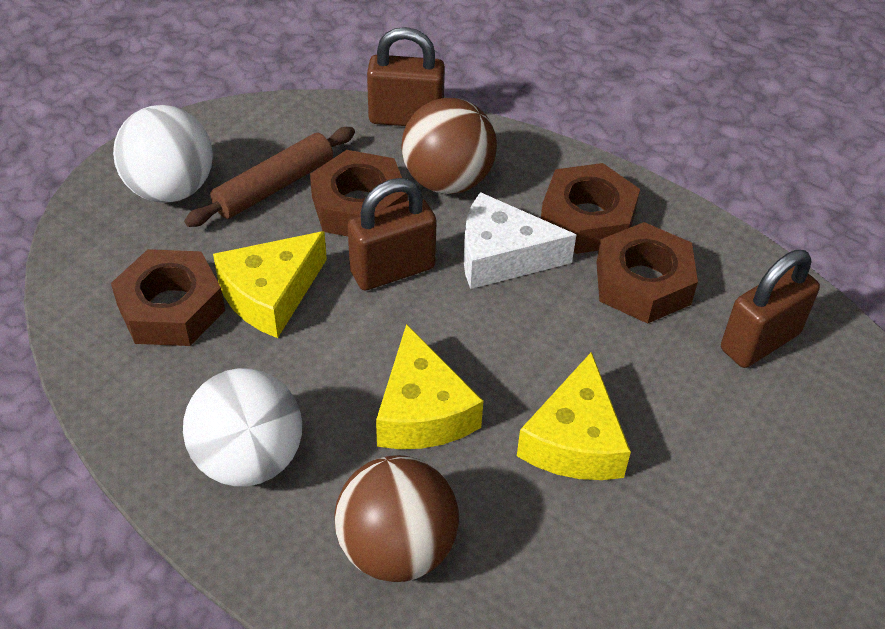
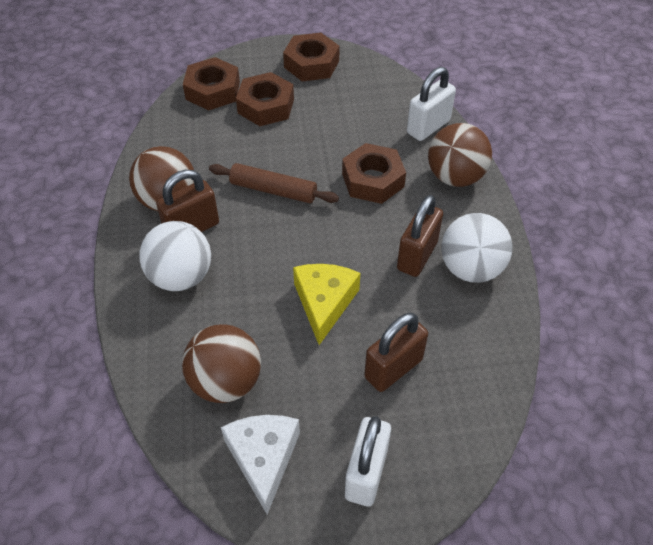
brown ball: [334,455,459,582] [401,98,497,194] = 2 -> [129,146,194,211] [182,324,261,403] [428,123,492,187] = 3
white padlock: none = 0 -> [345,416,391,507] [407,67,456,141] = 2
yellow cheese: [213,231,327,338] [376,324,483,449] [517,352,631,480] = 3 -> [293,264,361,345] = 1

